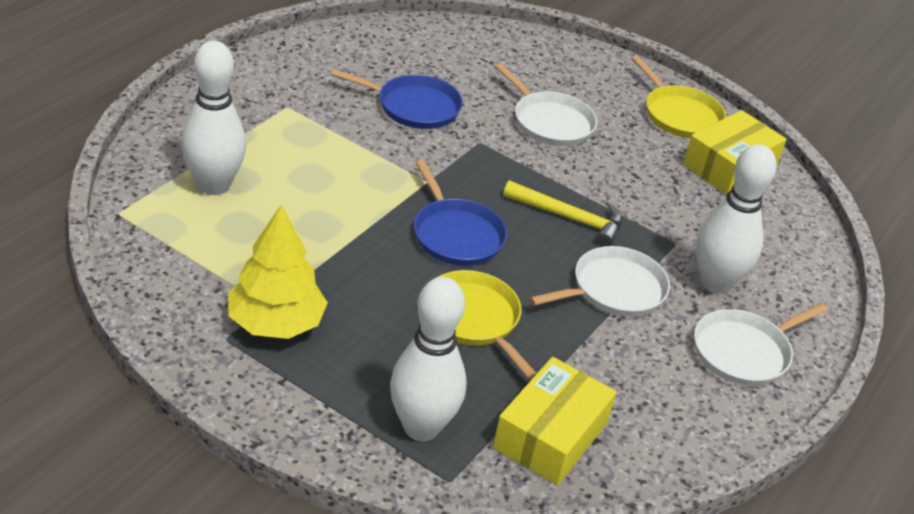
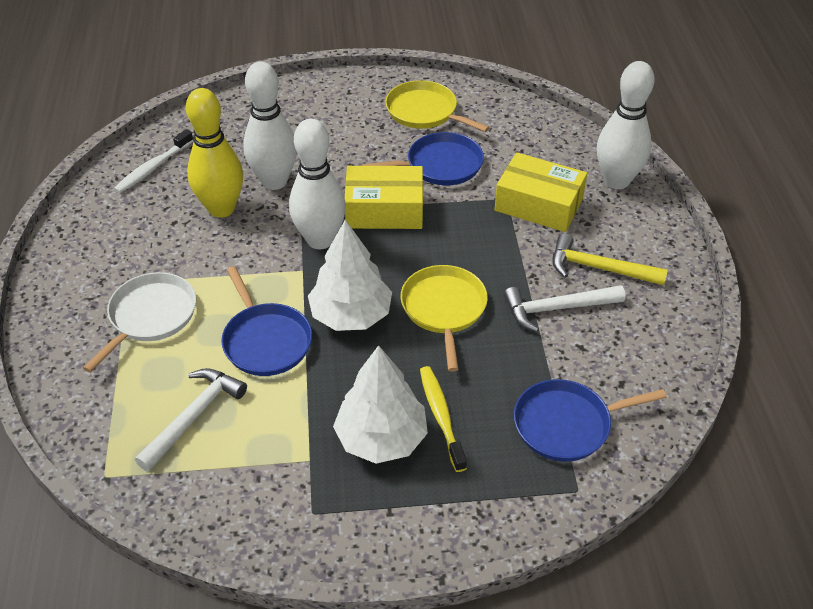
blue pan: [331,69,463,129] [414,160,507,266] = 2 -> [221,266,312,376] [362,132,484,185] [514,379,667,462] = 3
white hammer: none = 0 -> [135,368,247,472] [504,285,625,332] = 2
white pan: [494,63,597,146] [530,246,670,317] [694,303,828,386] = 3 -> [83,272,196,373] = 1
white toothbrush: none = 0 -> [114,129,193,193] = 1
white tree: none = 0 -> [308,220,392,331] [333,345,428,464] = 2
yellow bowling pin: none = 0 -> [186,88,243,218] = 1
yellow toothbrush: none = 0 -> [420,366,467,472] = 1
yellow tree: [228,205,328,339] = 1 -> none = 0

